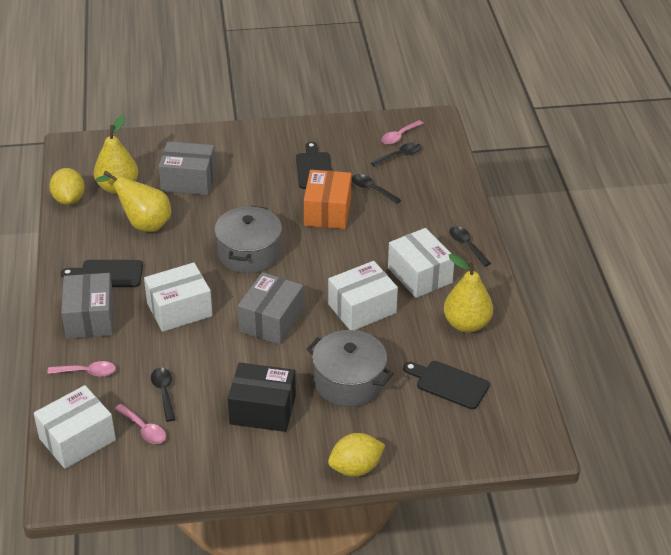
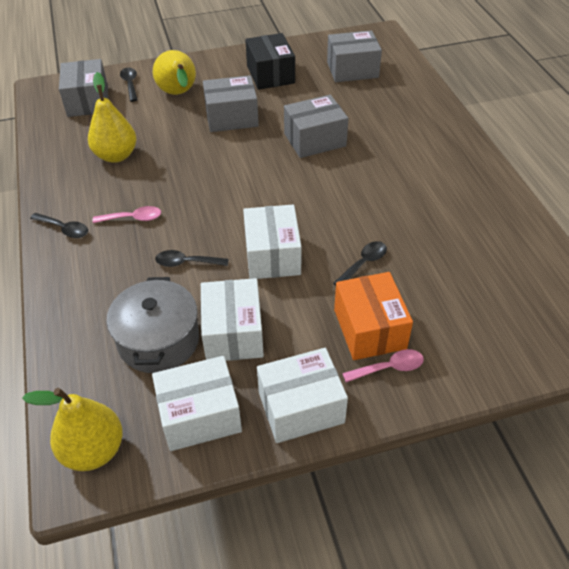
black cutting board: [61,260,143,287] [296,142,332,189] [403,361,490,409] = 3 -> none = 0
grey box: [61,273,114,339] [159,142,216,195] [238,272,304,345] = 3 -> [59,59,108,117] [203,75,259,132] [284,95,348,158] [327,30,382,82] = 4
grey pot: [214,205,282,274] [307,330,394,407] = 2 -> [107,277,199,373] = 1
pink spoon: [47,361,116,377] [115,404,166,444] [381,120,424,145] = 3 -> [93,206,161,223] [342,349,424,383] = 2
yellow lemon: [49,168,85,205] [328,433,385,477] = 2 -> none = 0

